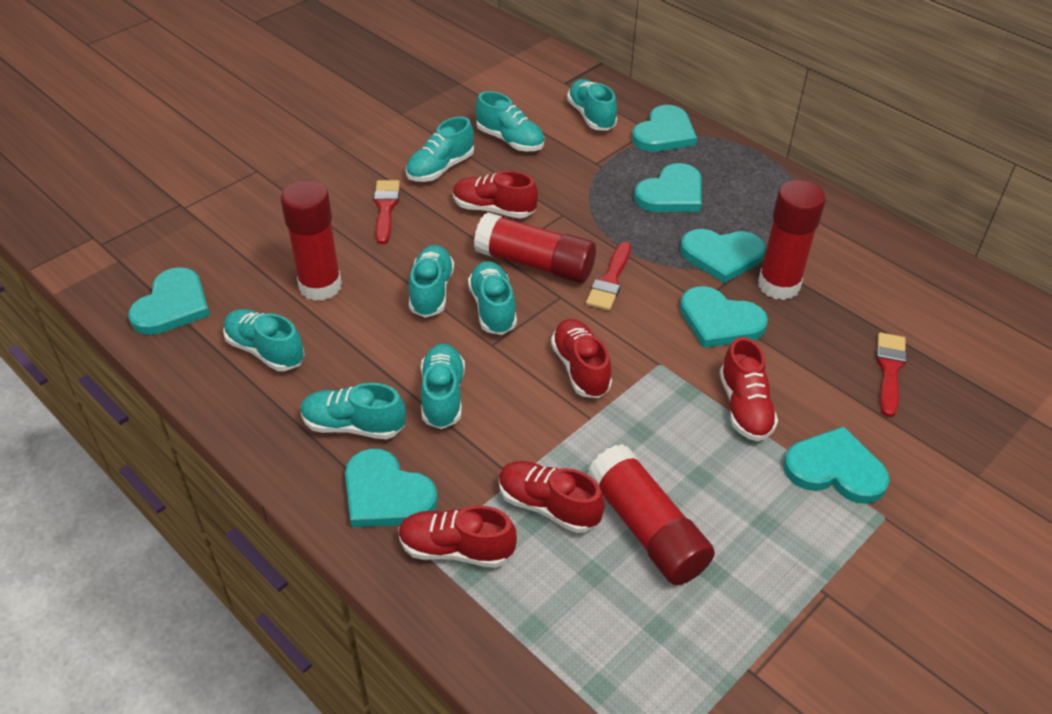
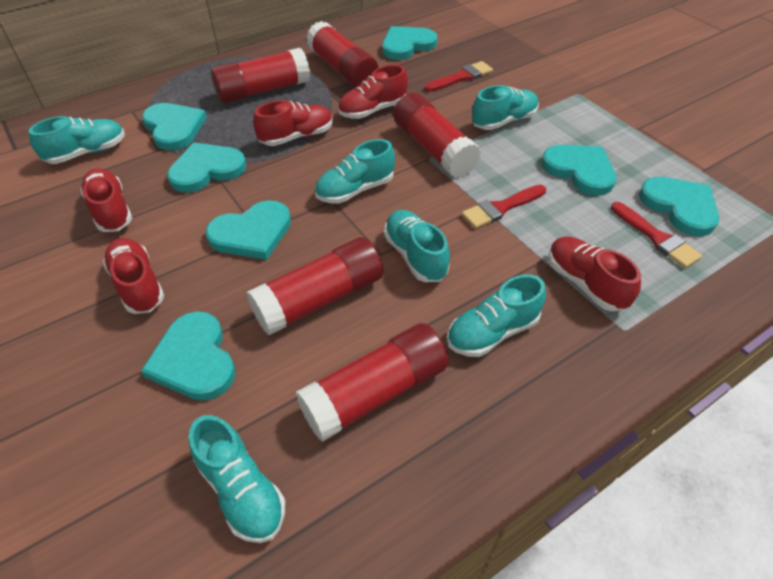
red glue stick: [281,180,342,301] [474,212,596,283] [587,444,715,585] [758,180,826,300] = 4 -> [211,48,310,103] [247,237,383,335] [295,323,449,442] [306,21,379,88] [393,93,481,178] = 5
turquoise shoe: [223,309,305,371] [301,383,406,439] [406,116,474,182] [409,245,454,318] [421,344,465,429] [468,261,517,335] [476,91,544,151] [567,79,617,131] = 8 -> [29,116,125,164] [189,415,285,543] [315,139,395,204] [384,210,450,282] [447,274,546,357] [472,85,539,130] = 6

